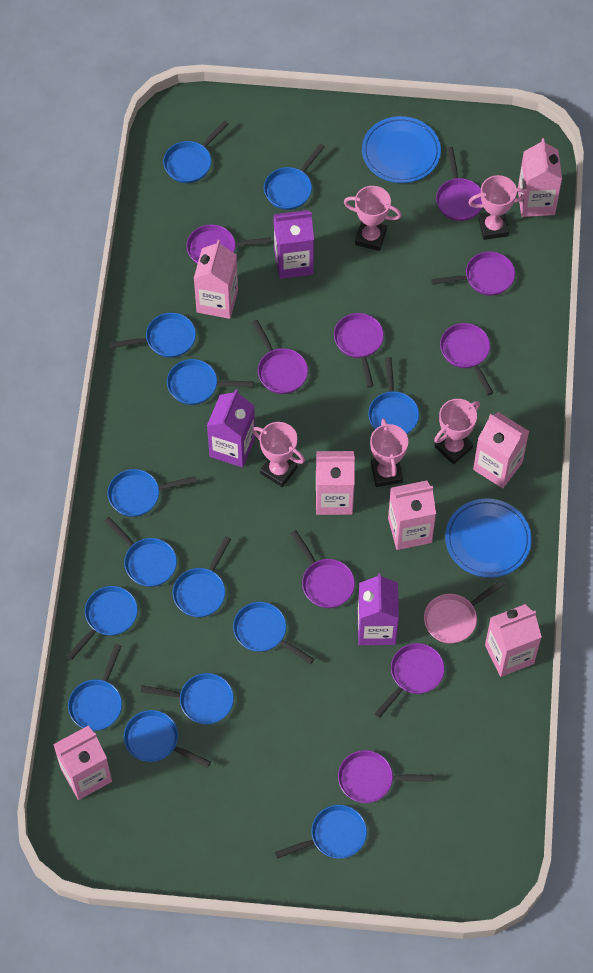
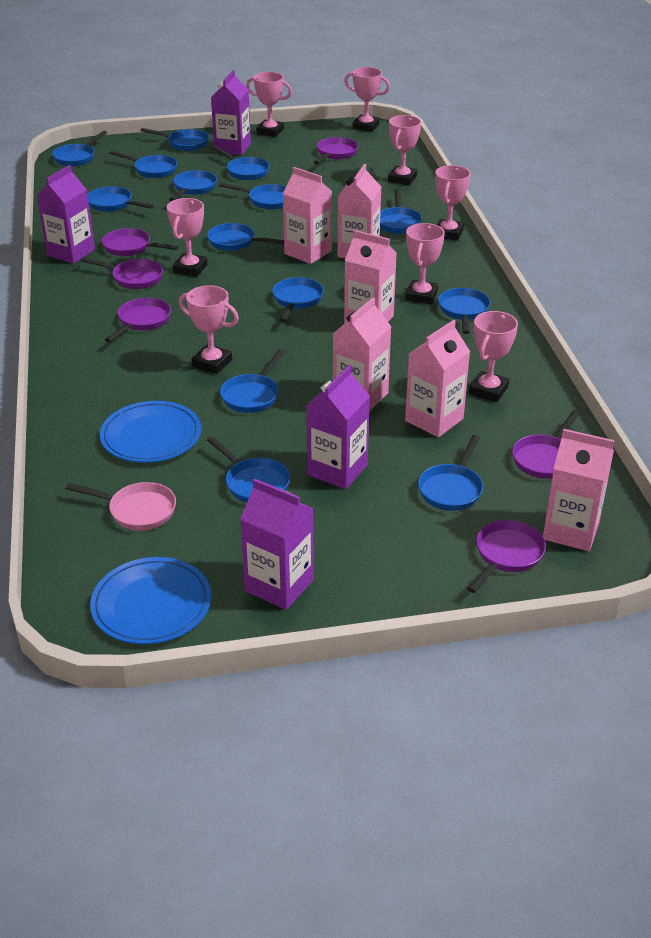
pink carton: [53,726,112,800] [194,240,238,319] [316,451,355,515] [388,481,436,550] [473,412,529,488] [485,604,542,677] [518,138,562,217] = 7 -> [283,167,332,264] [333,298,391,411] [338,164,381,258] [344,230,396,324] [405,320,470,437] [543,429,614,551] = 6
pink trophy: [252,422,305,487] [344,186,401,251] [370,419,408,487] [434,399,480,465] [468,175,527,240] = 5 -> [167,198,207,277] [179,285,239,374] [246,72,292,137] [344,67,390,132] [388,115,421,185] [405,223,445,305] [435,165,471,241] [469,311,518,402] = 8
purple carton: [207,389,255,467] [274,210,314,279] [358,573,399,645] = 3 -> [37,165,95,264] [211,70,251,155] [240,479,314,610] [307,365,370,489] = 4
purple pan: [186,224,271,264] [252,320,308,394] [291,530,355,608] [334,313,384,388] [338,750,433,803] [374,643,444,718] [431,251,515,296] [436,147,482,221] [440,323,493,395] = 9 -> [80,257,163,289] [102,228,179,256] [105,298,171,342] [314,137,358,164] [467,520,546,593] [512,410,580,479] = 6

